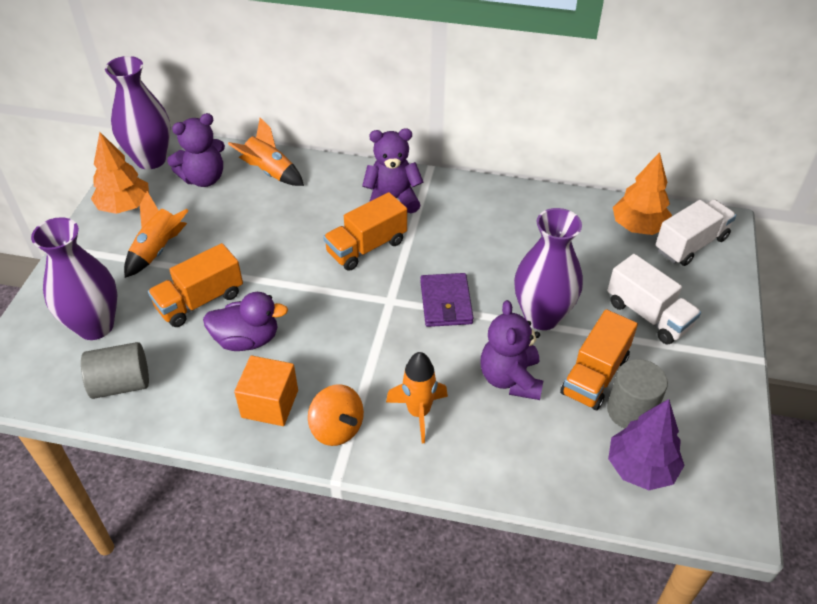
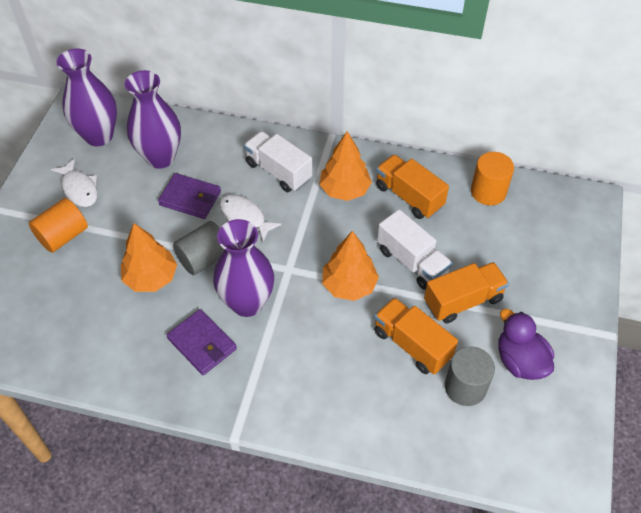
orange cube: [234,356,298,426] = 1 -> none = 0
orange cylinder: none = 0 -> [29,198,88,253] [471,152,514,205] = 2
orange rocket: [124,191,189,278] [228,118,304,186] [386,352,448,443] = 3 -> none = 0
orange spinning top: [308,385,364,446] = 1 -> none = 0
orange tree: [91,132,149,214] [613,152,672,235] = 2 -> [121,223,177,292] [319,131,372,201] [322,231,379,301] = 3
purple teddy bear: [167,113,225,187] [362,128,423,213] [480,300,543,400] = 3 -> none = 0
purple tree: [608,399,685,490] = 1 -> none = 0
purple wallet: [420,273,474,327] = 1 -> [158,173,221,219] [167,309,237,375] = 2
white fish: none = 0 -> [51,158,97,207] [220,194,282,241] = 2

